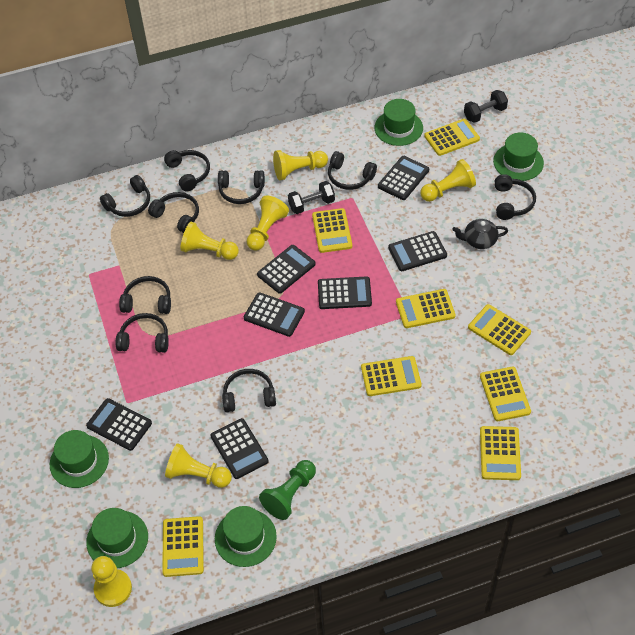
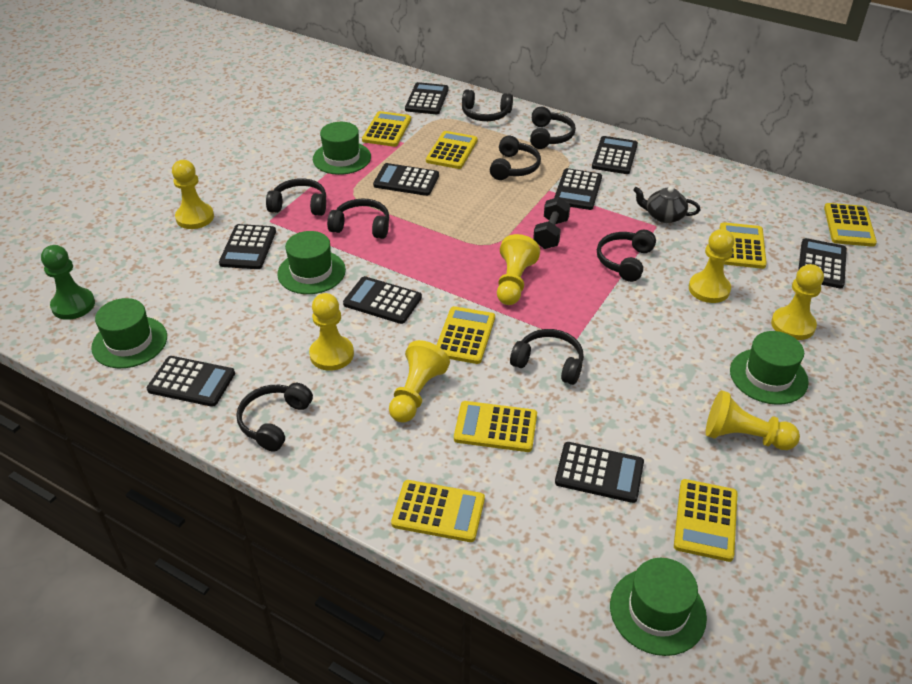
black calculator: [86,398,152,451] [210,418,269,479] [244,292,305,337] [257,245,316,294] [318,276,372,309] [378,156,429,200] [388,231,447,271] = 7 -> [147,356,235,407] [219,224,276,269] [343,276,422,324] [373,163,439,196] [405,82,449,114] [554,168,602,210] [555,442,644,503] [592,136,638,174] [798,238,847,289] = 9
black dumbbell: [288,181,335,214] [464,90,508,123] = 2 -> [533,197,570,249] = 1
black headphones: [100,175,150,217] [116,313,169,352] [119,276,171,314] [148,192,199,233] [164,150,210,192] [218,170,265,204] [222,369,276,412] [328,151,377,190] [495,174,536,220] = 9 -> [236,383,313,451] [266,178,326,216] [327,198,389,239] [462,89,513,121] [490,136,541,180] [510,329,584,385] [530,107,576,149] [597,230,656,282] = 8
yellow pawn: [91,556,132,607] [165,443,232,488] [180,221,239,260] [246,196,289,251] [273,150,328,180] [420,159,476,202] = 6 -> [172,160,214,229] [309,293,354,371] [389,340,450,423] [497,234,540,305] [689,229,734,303] [706,390,800,450] [771,264,824,340] = 7

